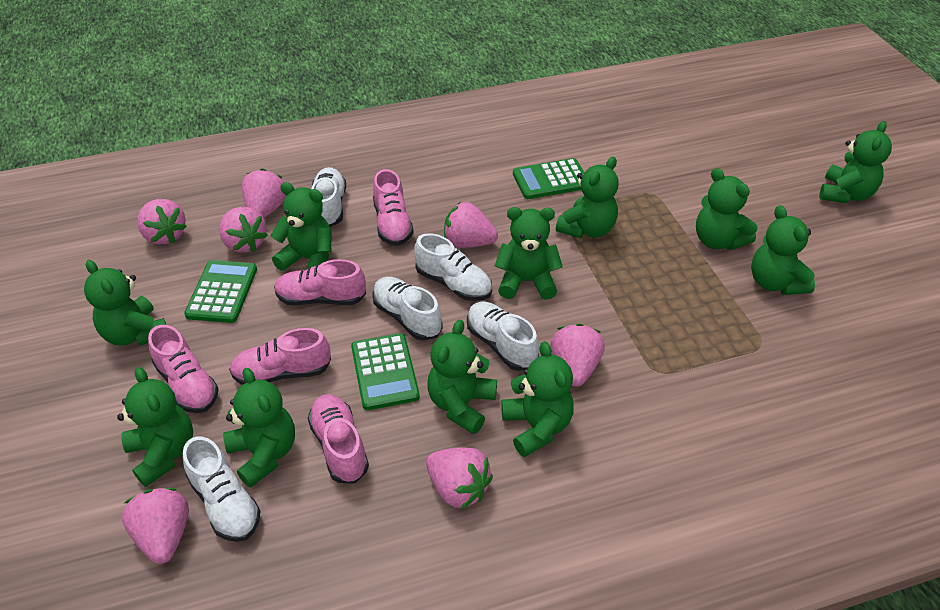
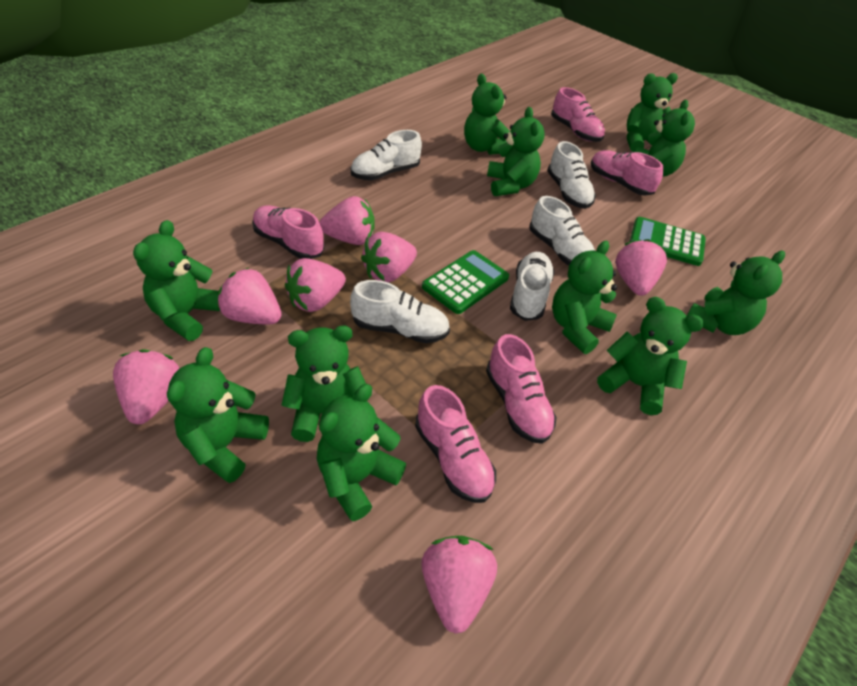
green calculator: [184,260,257,323] [351,333,420,410] [513,158,585,199] = 3 -> [422,250,509,314] [630,217,706,266] = 2

